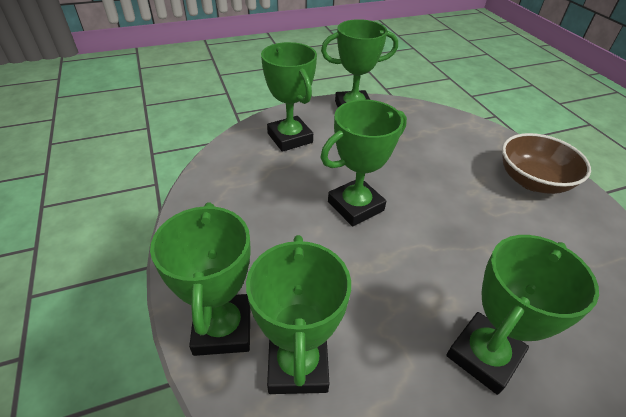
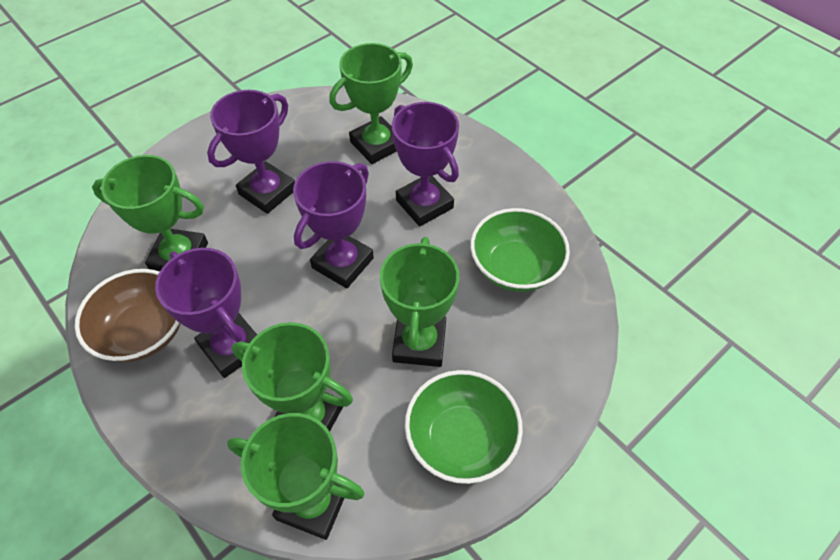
green bowl: none = 0 -> [405,370,523,484] [470,208,570,292] = 2
green trophy: [150,202,251,356] [246,235,351,394] [261,42,317,152] [321,19,398,107] [321,100,407,226] [446,235,599,395] = 6 -> [92,155,208,272] [227,413,365,540] [232,322,353,431] [329,43,413,164] [380,237,460,367] = 5
purple trophy: none = 0 -> [155,248,257,378] [207,90,295,214] [293,161,374,288] [392,102,459,226] = 4

